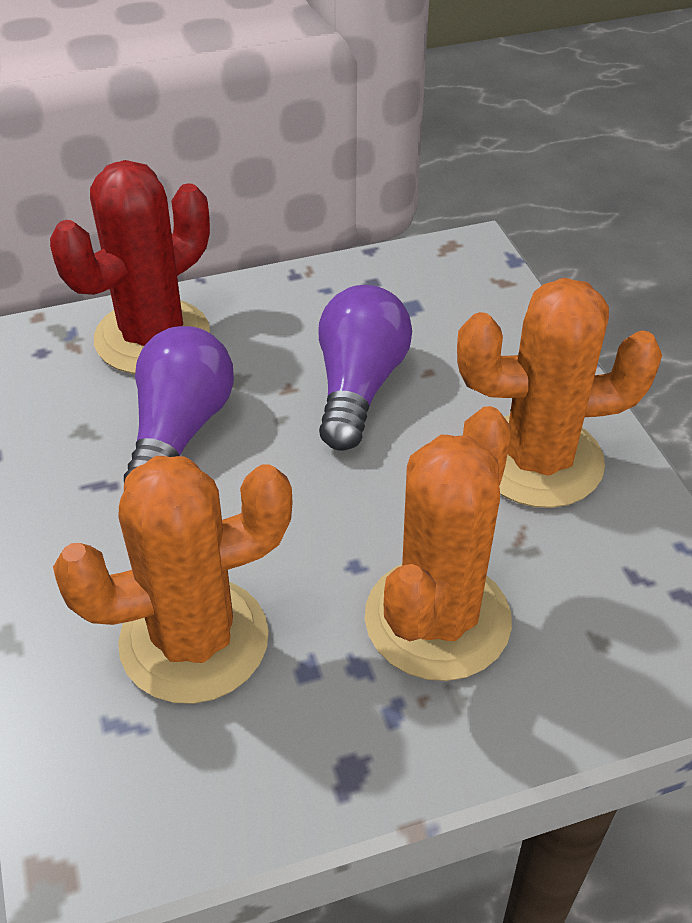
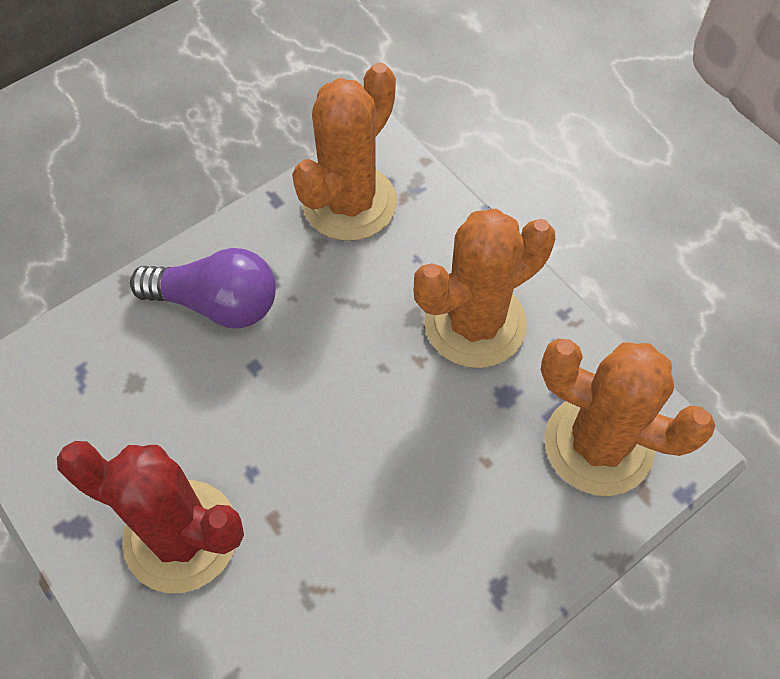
purple light bulb: [124,326,234,482] [319,285,412,451] = 2 -> [130,248,276,328] = 1

